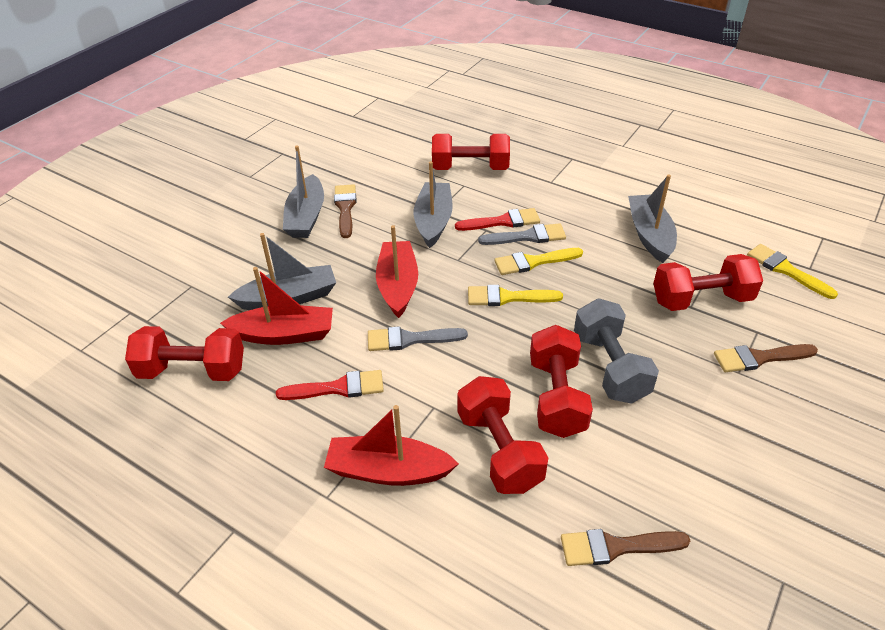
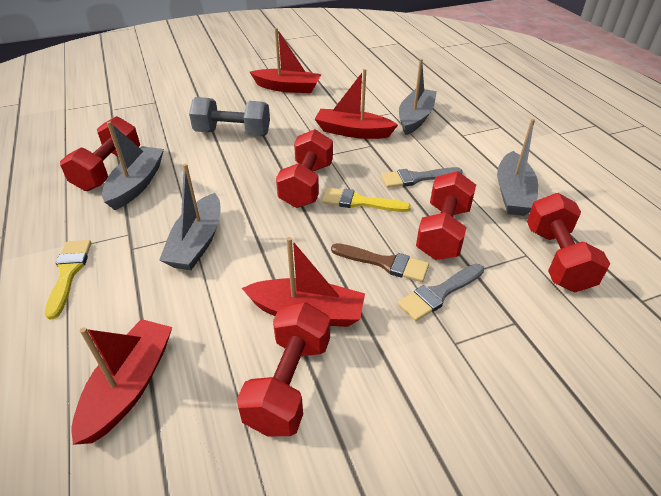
brown brush: [334,184,356,238] [561,529,690,566] [714,344,818,372] = 3 -> [331,243,429,282] = 1
red boat: [220,267,333,345] [324,405,459,486] [376,225,418,318] = 3 -> [72,319,172,445] [242,237,365,327] [250,28,321,93] [315,69,398,139] = 4
red brush: [276,370,384,400] [455,208,540,231] = 2 -> none = 0
yellow brush: [468,285,563,306] [494,248,583,275] [747,244,838,299] = 3 -> [45,240,91,320] [322,188,411,212] = 2

